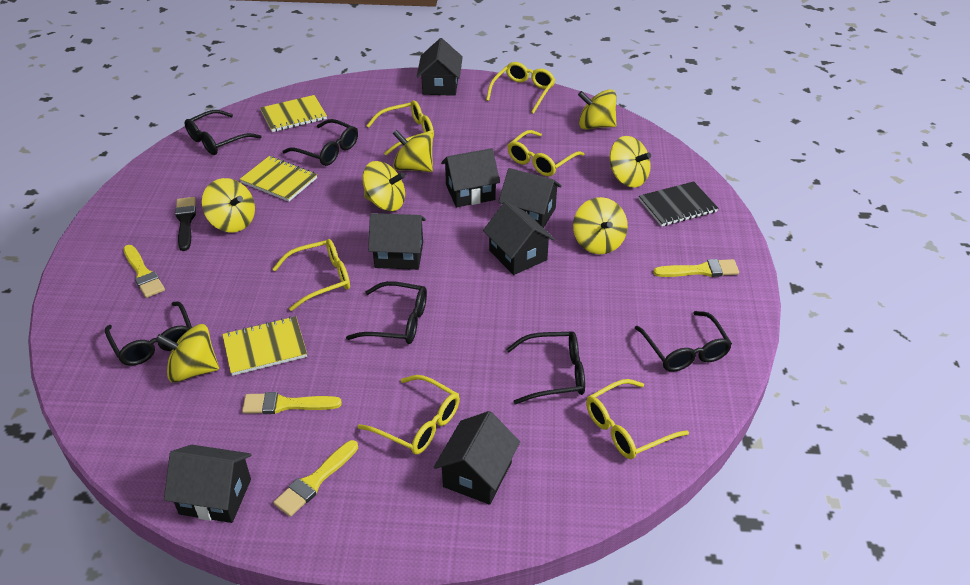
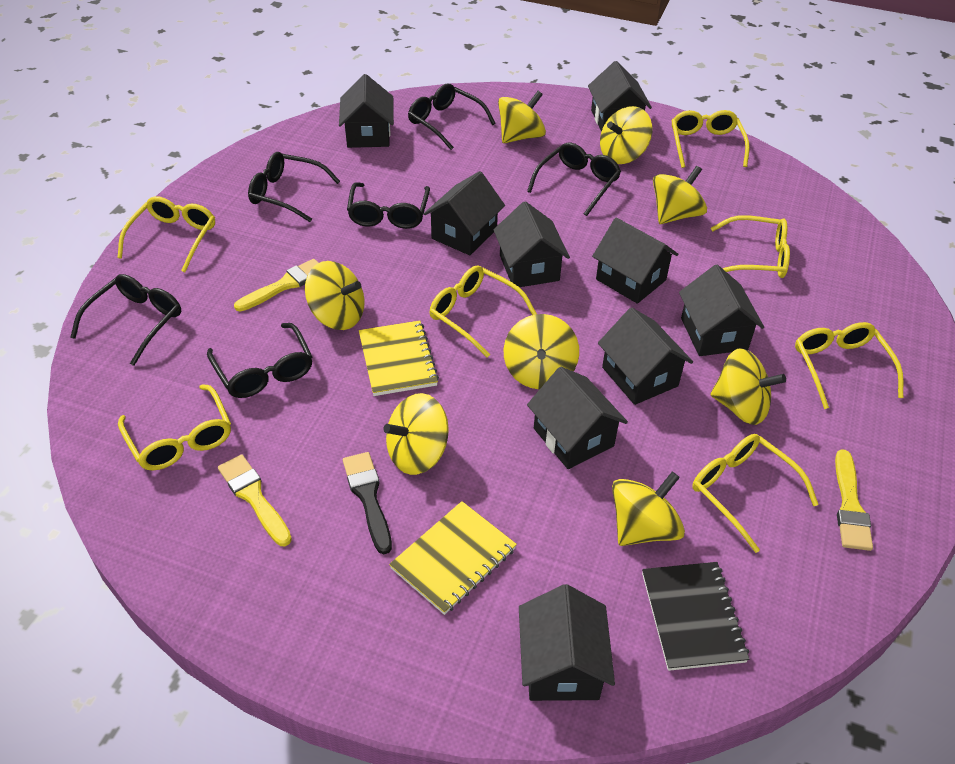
black house: [164,445,252,523] [368,213,426,270] [417,38,463,96] [434,411,520,505] [441,148,500,207] [483,201,555,275] [498,168,562,228] = 7 -> [339,74,394,148] [424,171,505,255] [493,201,570,287] [519,584,615,701] [527,367,628,469] [588,61,652,132] [592,218,678,304] [598,307,693,405] [679,265,764,356] = 9
yellow brush: [123,245,165,298] [242,392,342,414] [273,440,358,517] [653,259,739,277] = 4 -> [218,454,292,546] [234,259,318,312] [835,449,873,551] = 3
yellow glasses: [273,239,350,311] [358,375,460,455] [366,100,434,155] [486,62,555,114] [507,130,584,176] [586,379,689,459] = 6 -> [117,196,215,272] [118,384,231,470] [429,266,537,358] [671,110,750,168] [692,434,819,553] [711,215,790,278] [795,322,903,409] = 7
yellow notebook: [222,316,307,376] [240,156,317,202] [260,95,327,132] = 3 -> [359,320,439,396] [389,501,517,615] = 2
yellow spinning top: [156,324,219,383] [202,178,255,232] [362,161,405,211] [393,130,433,172] [573,197,628,254] [578,89,616,129] [610,136,651,188] = 7 -> [305,261,365,330] [383,393,449,475] [498,91,546,143] [504,314,579,389] [600,106,652,164] [612,472,685,546] [653,166,707,224] [710,348,786,425] = 8

